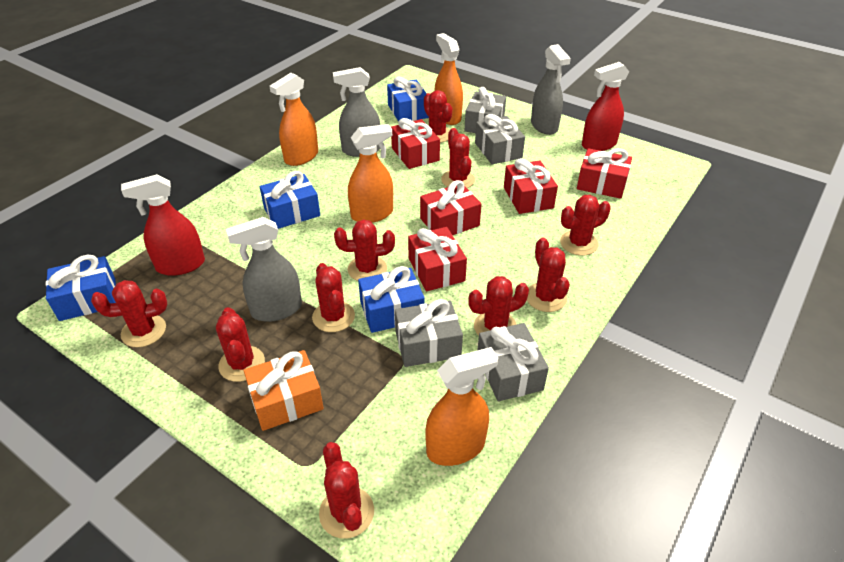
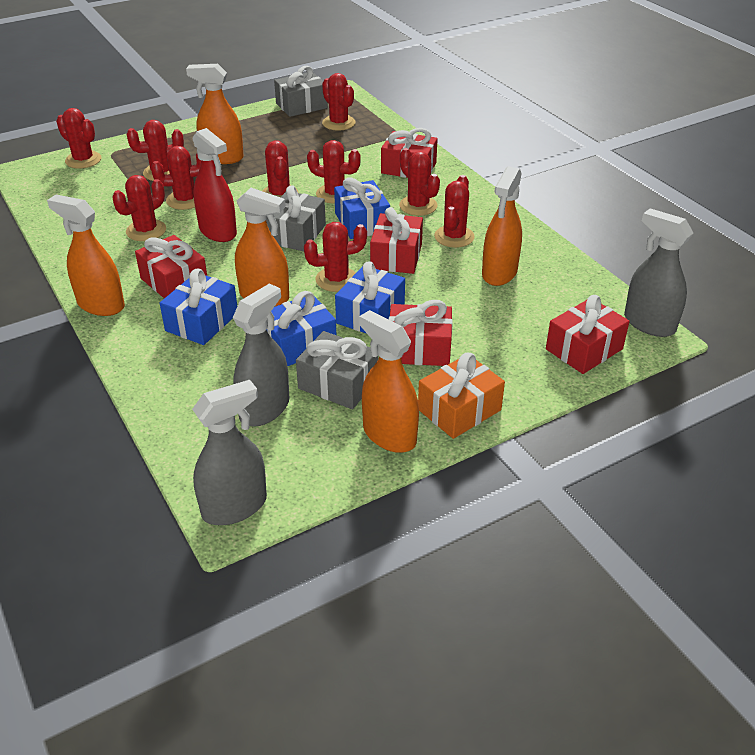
grey gift: [395,299,463,367] [464,87,506,133] [475,114,525,164] [478,323,549,401] = 4 -> [266,185,326,251] [274,66,328,117] [296,331,378,409] = 3
orange spray bottle: [269,73,318,166] [348,124,393,223] [425,347,498,466] [434,33,463,125] = 4 -> [47,195,125,316] [186,64,244,164] [235,188,289,306] [359,310,419,453] [482,166,522,286] = 5
red spray bottle: [121,174,205,276] [582,62,629,151] = 2 -> [192,128,237,242] = 1

